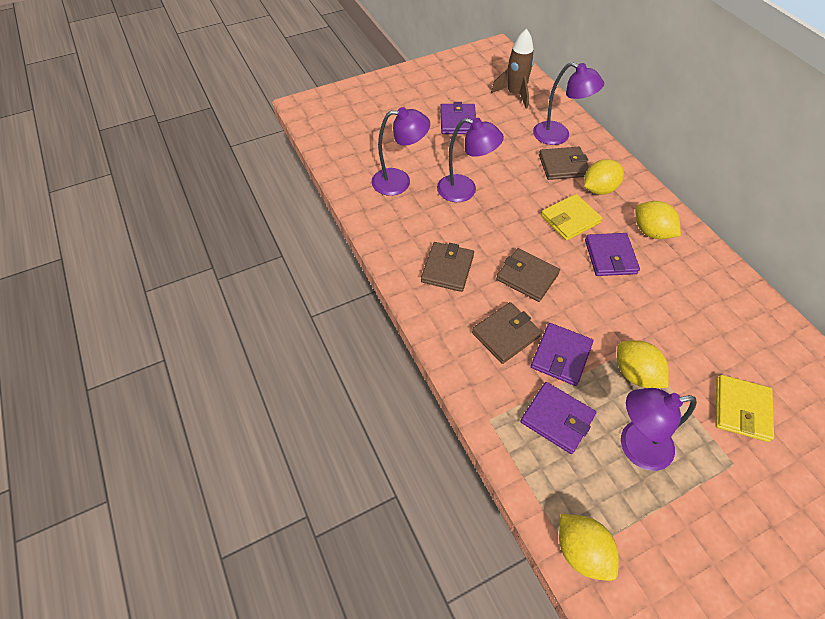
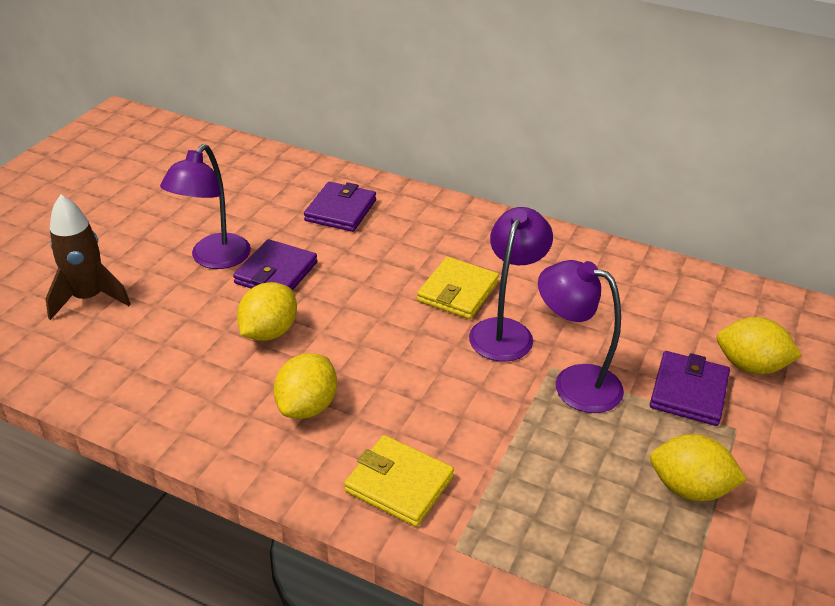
brown wallet: [421,242,474,292] [472,302,542,364] [496,248,560,302] [539,147,589,180] = 4 -> none = 0
purple lamp: [371,107,430,196] [437,118,504,202] [533,62,604,145] [621,388,697,471] = 4 -> [160,144,251,269] [469,207,553,362] [538,260,624,413] = 3
purple wallet: [440,102,476,134] [521,382,596,454] [531,323,593,386] [585,233,640,276] = 4 -> [233,239,317,290] [304,182,376,232] [650,351,730,426] = 3

